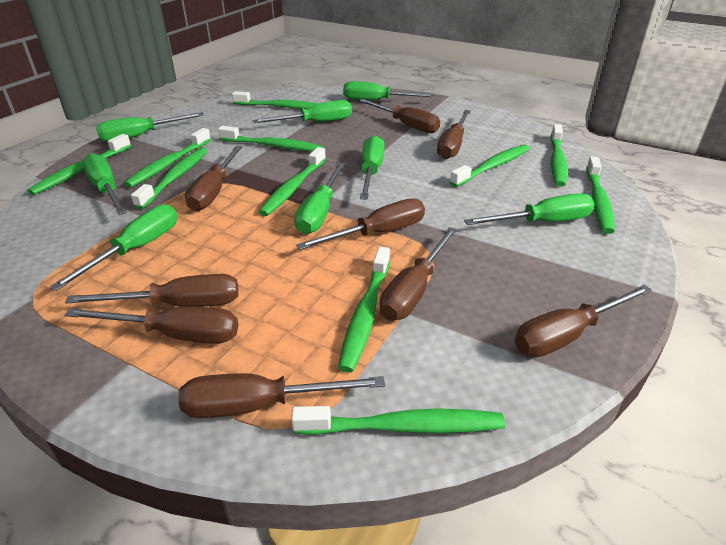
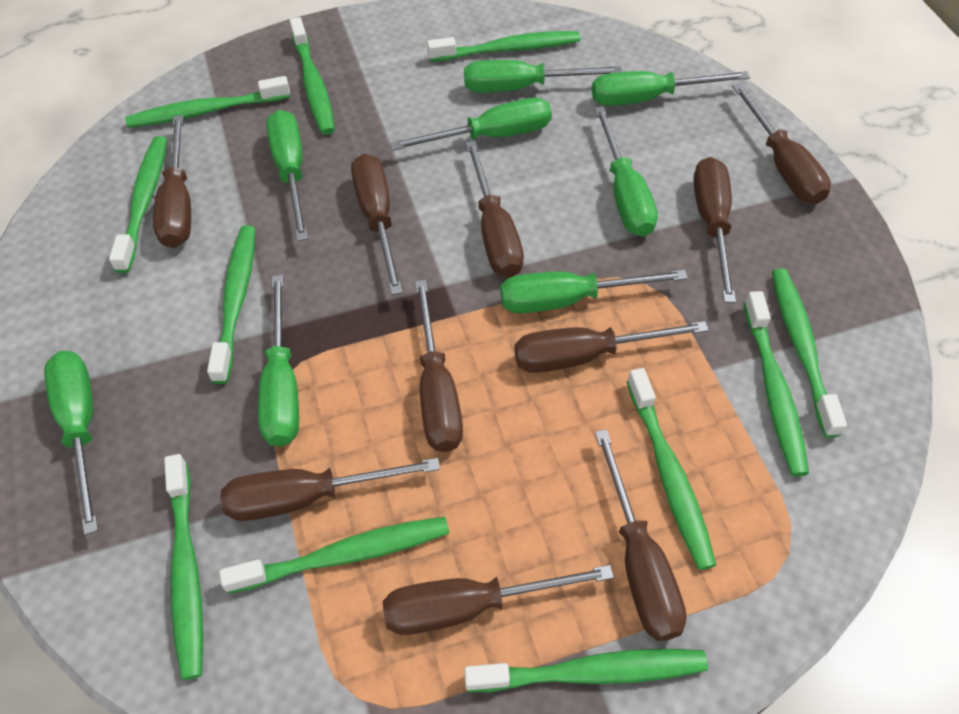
brown screwdriver: [65,274,238,307] [65,306,238,344] [178,373,385,418] [185,146,242,211] [296,198,425,250] [358,99,440,133] [380,227,457,321] [437,110,471,159] [515,285,652,357] = 9 -> [153,115,191,248] [220,458,440,521] [351,154,403,295] [383,565,614,635] [415,280,463,452] [465,141,524,277] [515,321,709,373] [595,429,687,641] [693,157,736,303] [732,83,831,204] = 10

